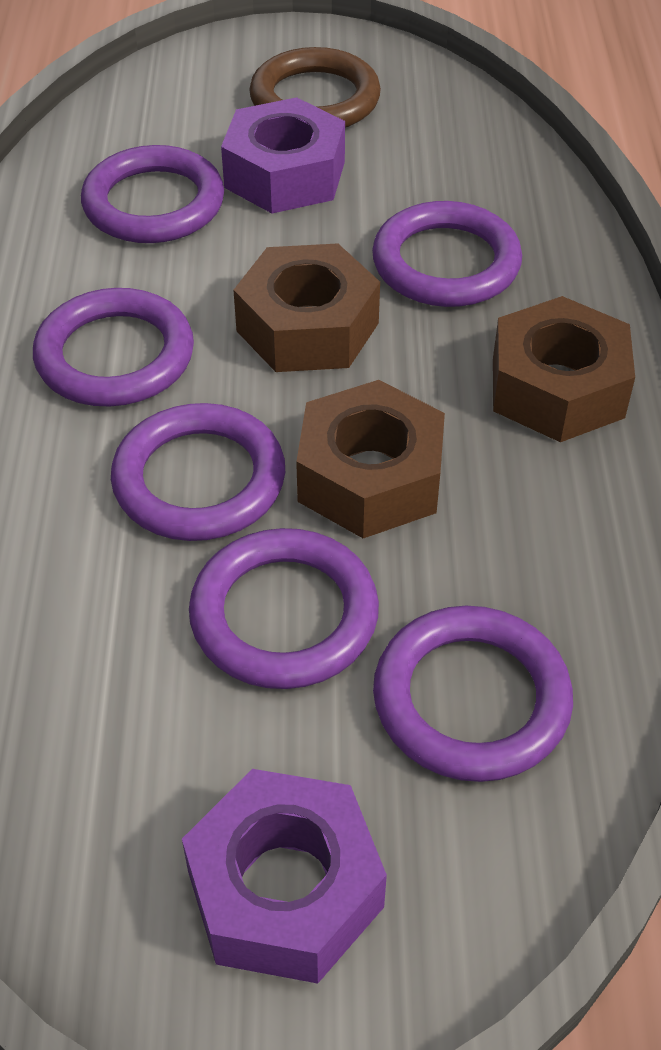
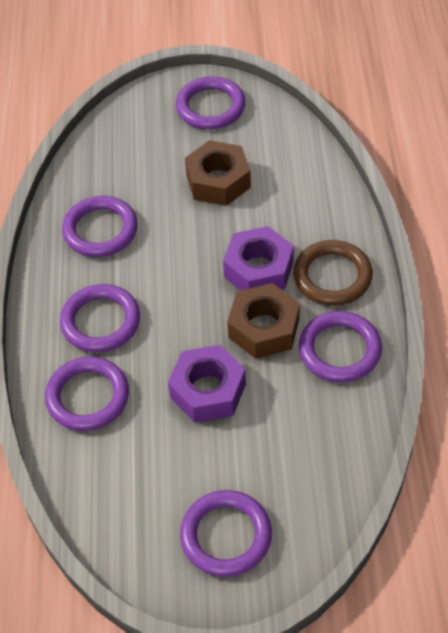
brown nut: [233,243,380,372] [296,380,445,539] [493,296,635,442] = 3 -> [185,140,251,206] [227,283,300,359] = 2

